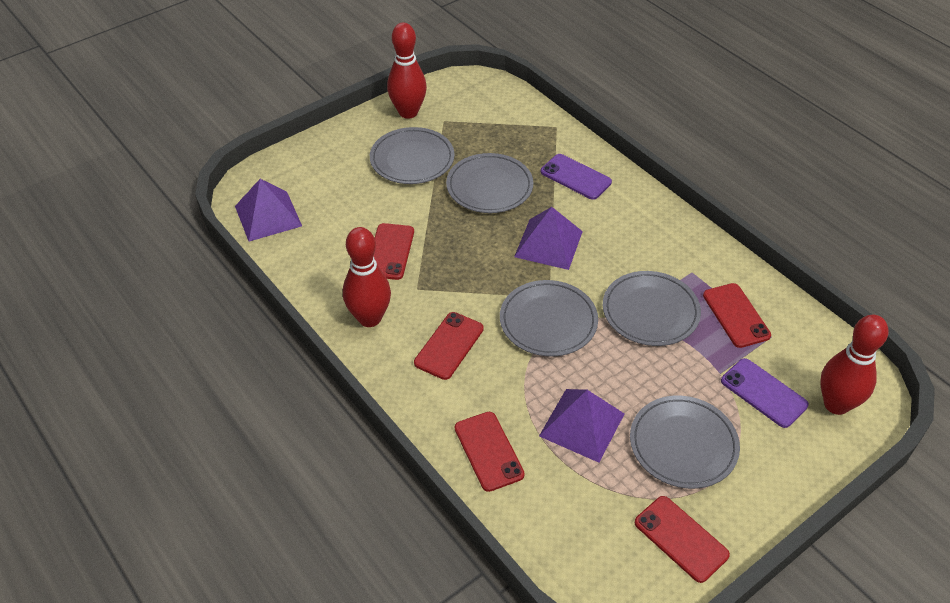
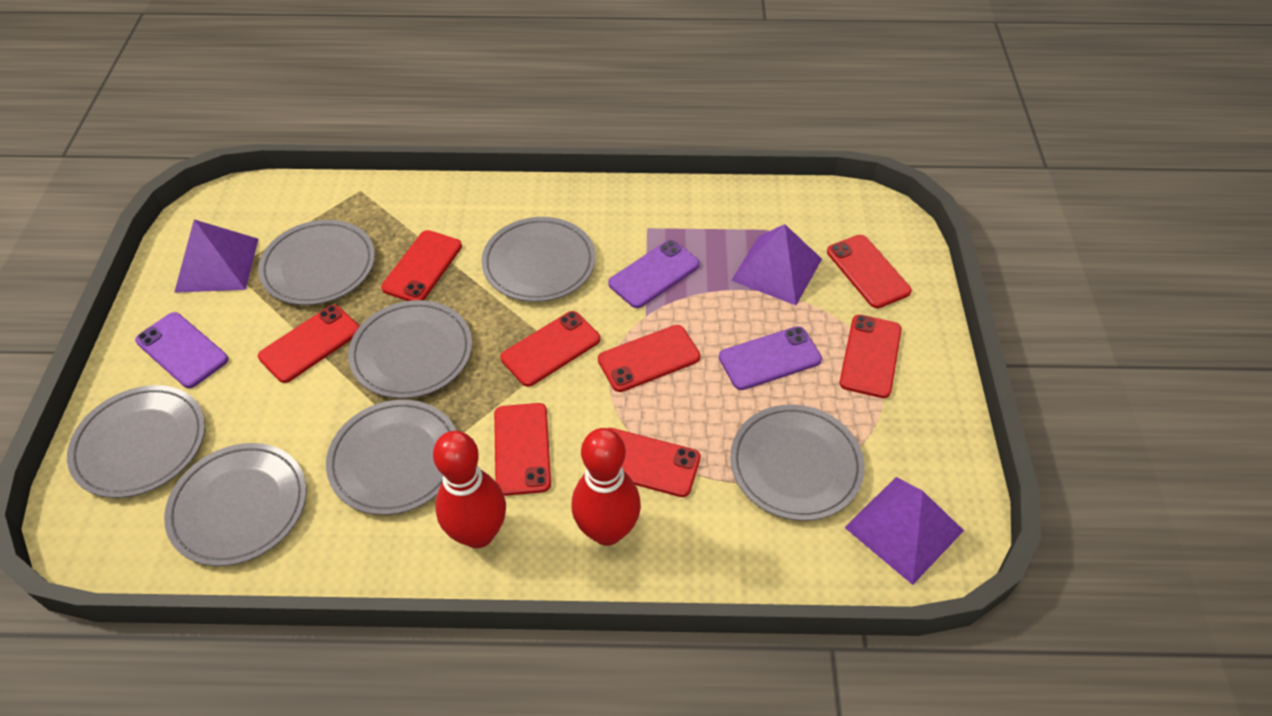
grey plate: [370,127,455,184] [446,153,533,213] [500,280,598,356] [603,271,701,346] [630,396,740,489] = 5 -> [67,385,205,498] [164,443,306,566] [258,220,375,305] [326,400,457,515] [348,300,472,399] [481,217,596,302] [730,404,864,521] = 7
purple phone: [541,154,612,200] [721,358,809,428] = 2 -> [135,312,228,388] [608,240,700,308] [719,326,822,390] = 3
red bowling pin: [343,227,391,327] [387,22,427,119] [820,314,888,415] = 3 -> [433,431,506,548] [572,428,641,546] = 2
red phone: [374,223,414,280] [414,312,484,380] [455,412,525,492] [635,496,730,583] [703,283,771,348] = 5 -> [258,305,360,383] [381,230,462,301] [494,403,551,496] [501,311,600,387] [598,325,700,392] [608,428,701,497] [827,235,912,308] [840,315,902,398] = 8

